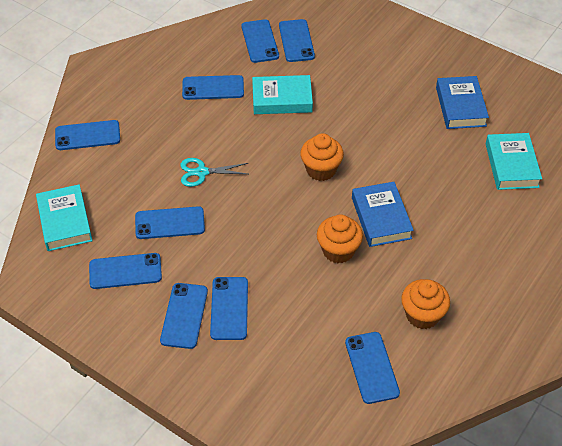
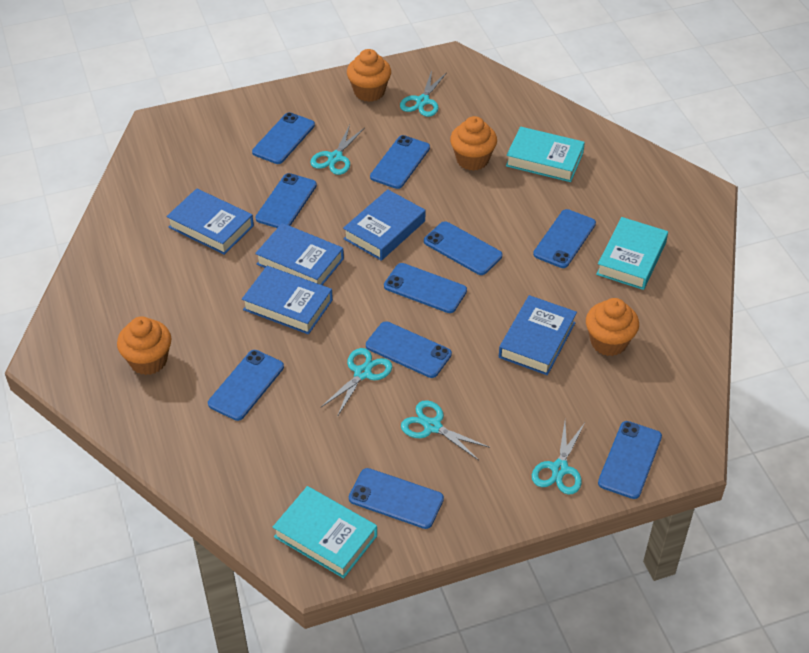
blue book: [352,182,414,247] [436,76,489,129] = 2 -> [166,188,254,255] [242,266,333,335] [255,223,344,285] [343,189,425,261] [499,295,577,375] = 5
blue phone: [55,120,120,150] [89,253,162,289] [135,206,205,239] [160,283,208,349] [182,75,244,100] [210,277,248,340] [241,19,279,63] [279,19,315,62] [345,332,400,404] = 9 -> [208,350,284,421] [252,112,315,164] [256,173,317,228] [349,468,444,529] [366,321,452,378] [370,135,430,189] [384,263,467,313] [424,221,502,275] [533,209,596,268] [598,421,662,499] = 10
orange cupcake: [300,133,344,181] [317,214,363,263] [401,279,450,329] = 3 -> [117,316,172,375] [347,49,391,102] [450,116,497,171] [586,298,639,356] = 4
turquoise scissors: [180,158,248,187] = 1 -> [310,125,365,175] [321,348,392,417] [400,70,446,117] [401,400,490,460] [532,422,585,495] = 5

